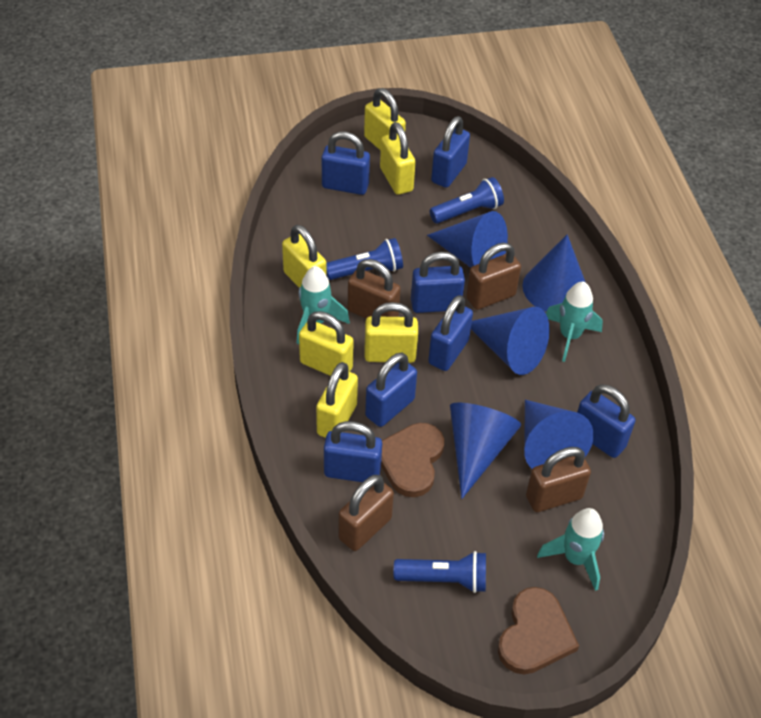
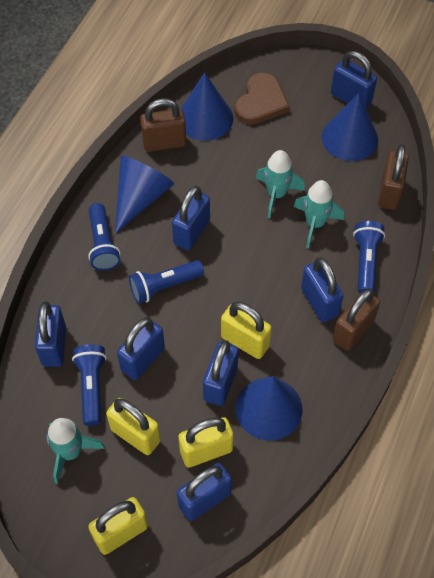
blue cone: [427,211,508,268] [450,402,521,499] [471,307,550,375] [522,235,586,312] [524,400,594,469] = 5 -> [115,156,174,234] [181,72,233,141] [236,376,302,440] [322,93,378,161] = 4
blue flashlight: [326,238,403,280] [394,551,486,593] [430,177,504,224] = 3 -> [72,344,107,426] [88,203,120,271] [129,260,204,304] [353,221,385,293] = 4
brown heart: [381,423,444,497] [498,587,579,674] = 2 -> [234,73,290,125] = 1
brown padlock: [338,475,394,551] [348,259,401,319] [466,243,521,310] [526,447,591,512] = 4 -> [140,98,186,152] [333,289,380,351] [378,144,409,210] = 3
yellow padlock: [282,225,326,288] [299,311,354,376] [316,362,358,438] [364,88,406,151] [365,302,418,363] [380,122,416,195] = 6 -> [88,497,148,555] [106,398,161,455] [179,417,234,468] [221,302,272,359] = 4

